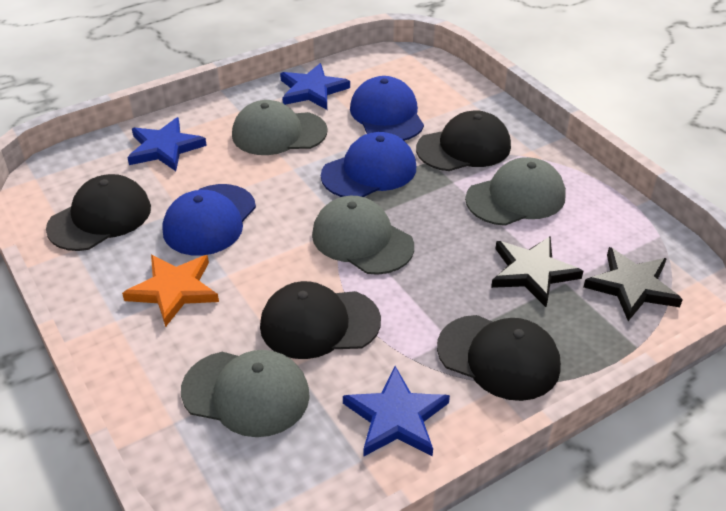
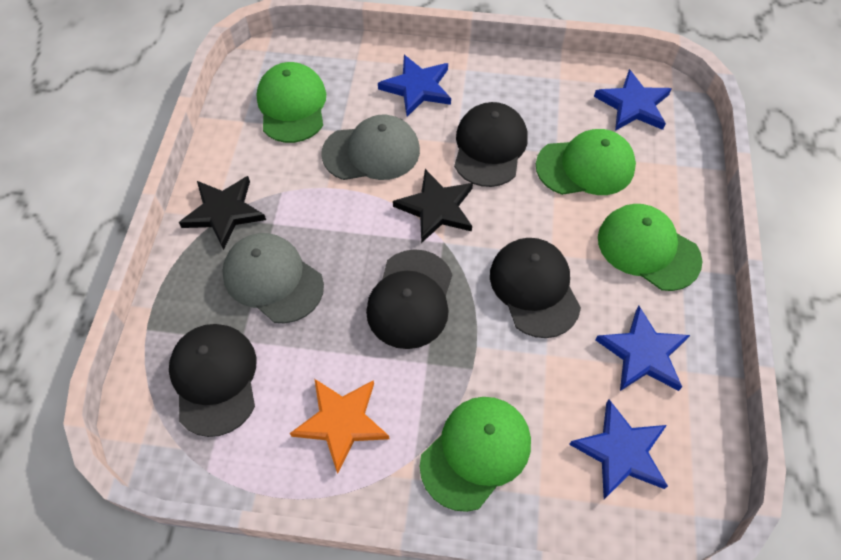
blue cap: [162,184,256,256] [321,132,416,197] [350,76,424,141] = 3 -> none = 0
blue star: [127,117,207,171] [280,63,350,110] [343,366,450,457] = 3 -> [378,55,451,117] [569,400,668,499] [594,69,671,131] [595,306,690,391] = 4
green cap: none = 0 -> [256,62,326,143] [420,397,531,512] [536,129,636,195] [598,204,702,291] = 4
grey cap: [181,350,310,437] [232,100,328,155] [312,196,414,275] [465,157,566,226] = 4 -> [222,233,324,323] [321,115,420,180] = 2

